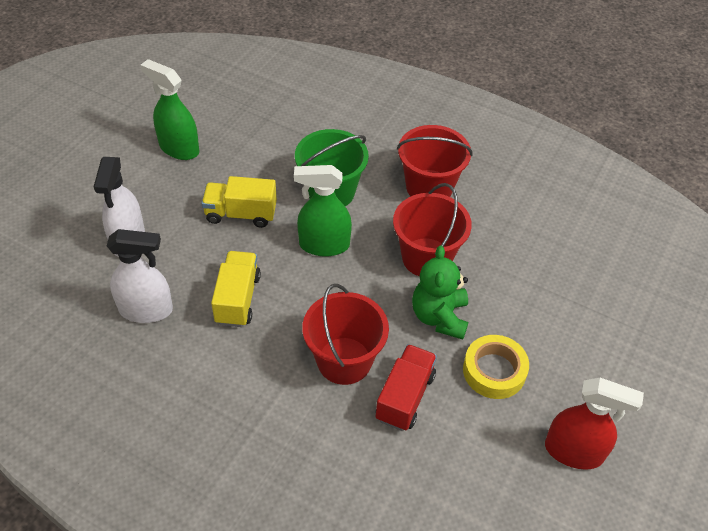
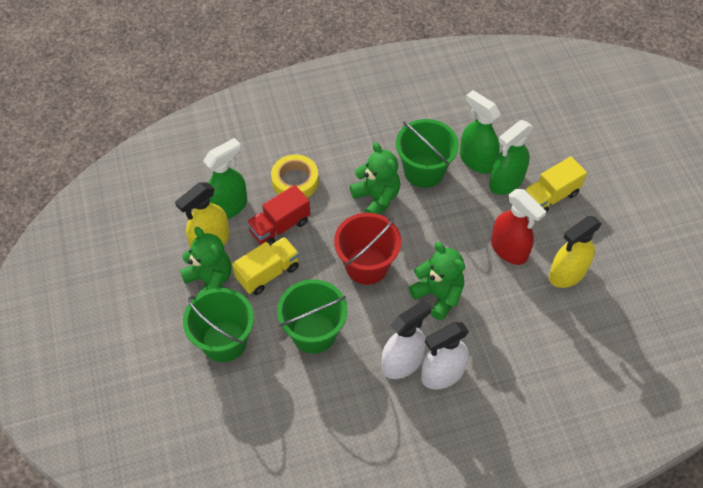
green bucket: [295,129,369,206] = 1 -> [183,288,254,362] [277,279,347,354] [396,119,459,188] = 3
green spray bottle: [140,59,199,160] [294,165,352,256] = 2 -> [203,138,247,219] [460,90,501,174] [489,120,533,195] = 3
green teddy bear: [412,246,468,340] = 1 -> [180,227,232,296] [350,142,400,215] [409,242,465,320] = 3
red bucket: [302,284,389,385] [393,183,472,276] [397,125,473,197] = 3 -> [334,213,401,285] = 1
yellow spray bottle: none = 0 -> [175,182,230,248] [549,216,602,288] = 2

